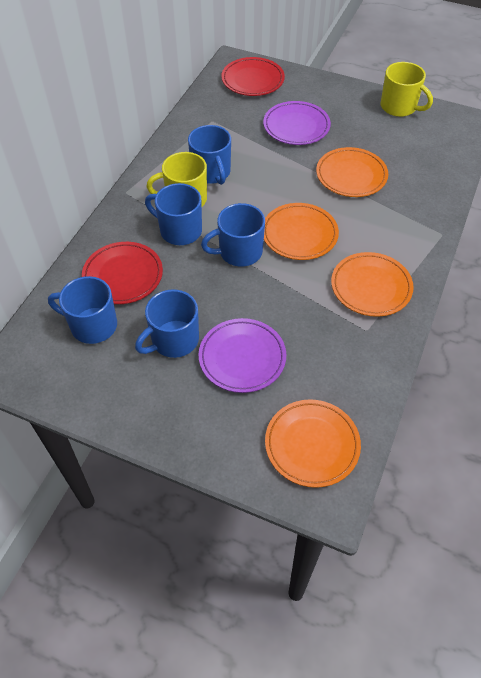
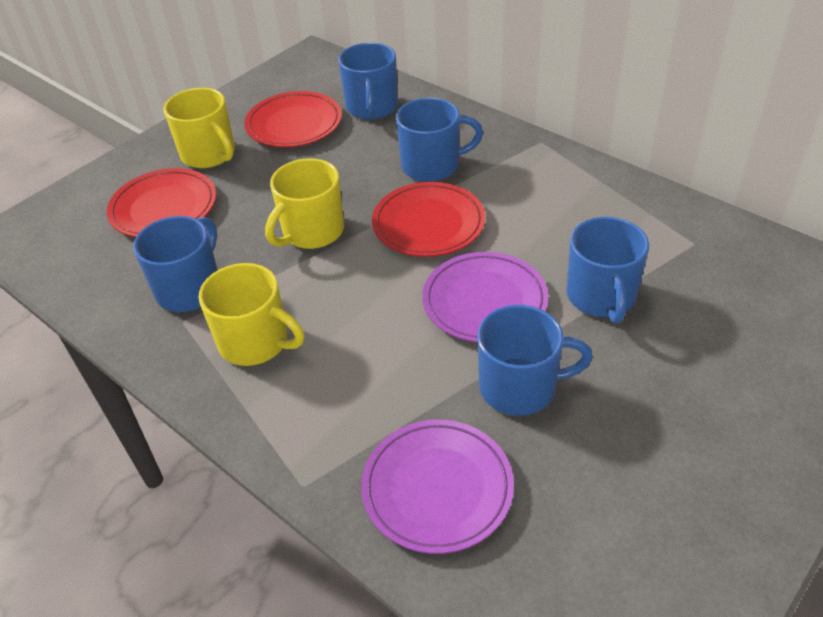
orange plate: [264,203,339,260] [265,400,361,488] [316,147,388,197] [331,252,414,317] = 4 -> none = 0
red plate: [82,242,163,304] [221,57,285,96] = 2 -> [107,168,216,237] [244,91,342,147] [372,182,485,257] = 3
yellow mug: [146,152,207,206] [381,62,433,117] = 2 -> [164,88,235,168] [198,263,305,366] [265,158,344,249] = 3

